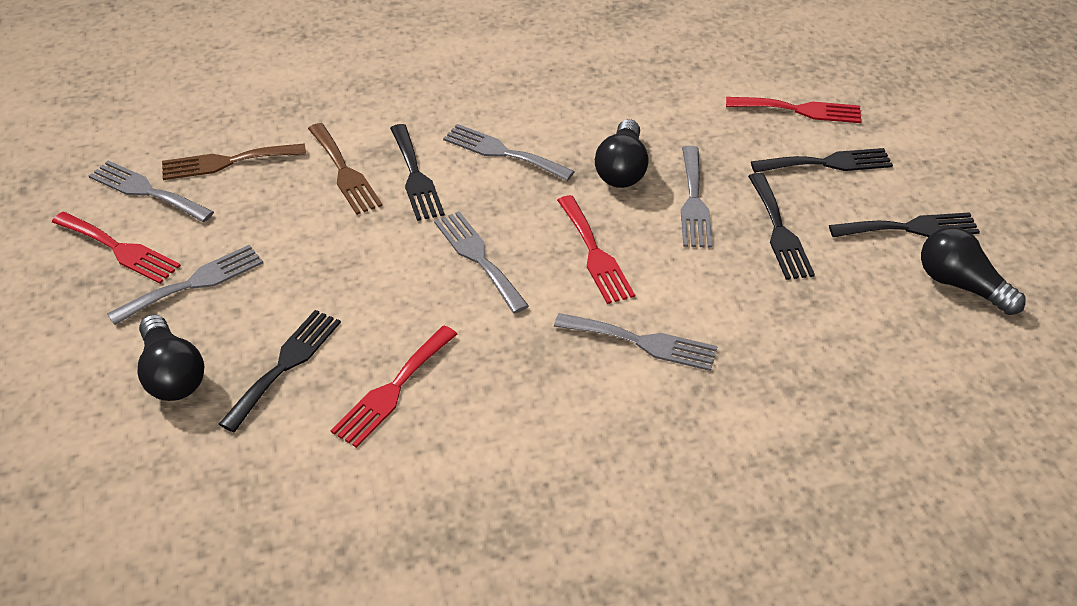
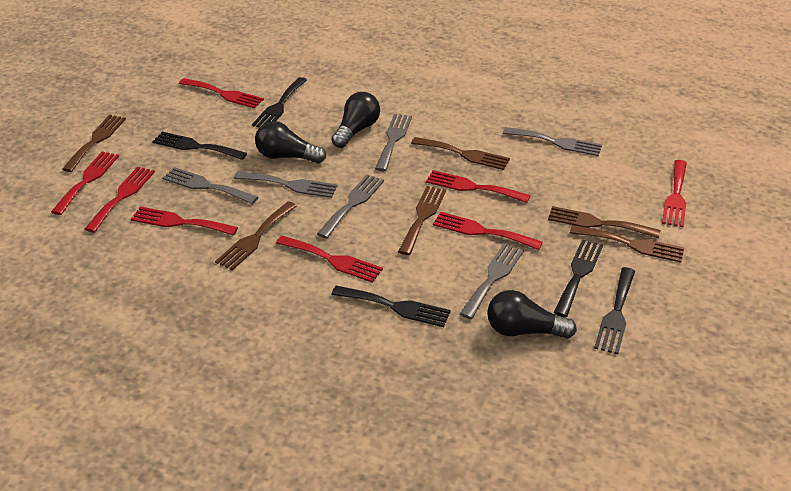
brown fork: [162,143,306,180] [308,123,383,215] = 2 -> [62,115,126,172] [215,201,297,270] [398,186,446,255] [411,137,510,170] [548,206,660,238] [570,225,684,263] = 6
red fork: [52,212,181,284] [331,326,457,448] [557,195,635,304] [726,97,862,123] = 4 -> [51,152,119,215] [85,167,155,232] [131,207,238,236] [179,78,264,108] [276,236,383,283] [426,170,531,203] [433,212,543,250] [662,160,687,227] = 8

